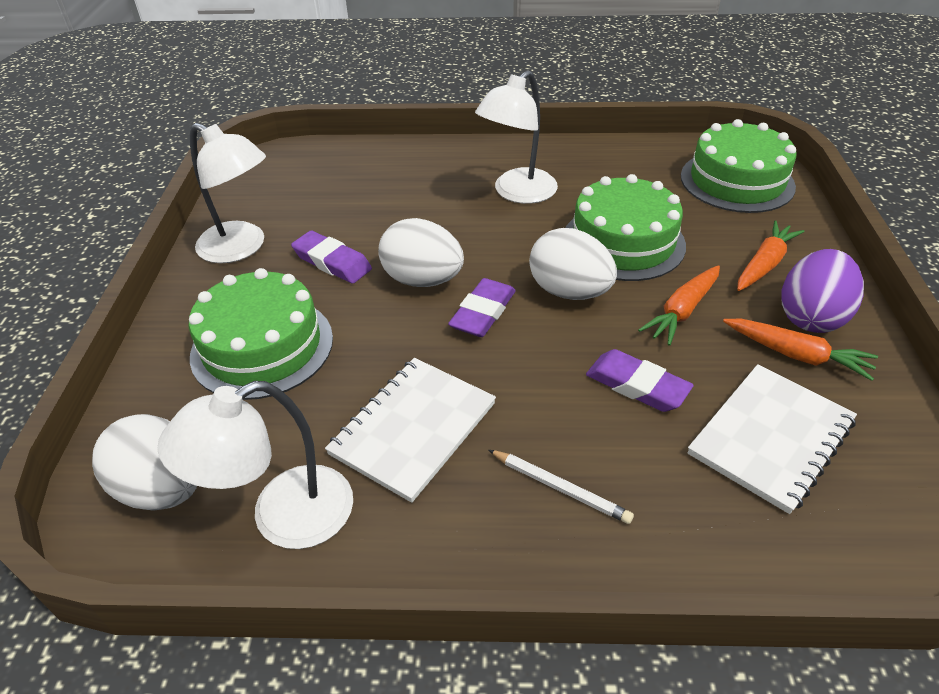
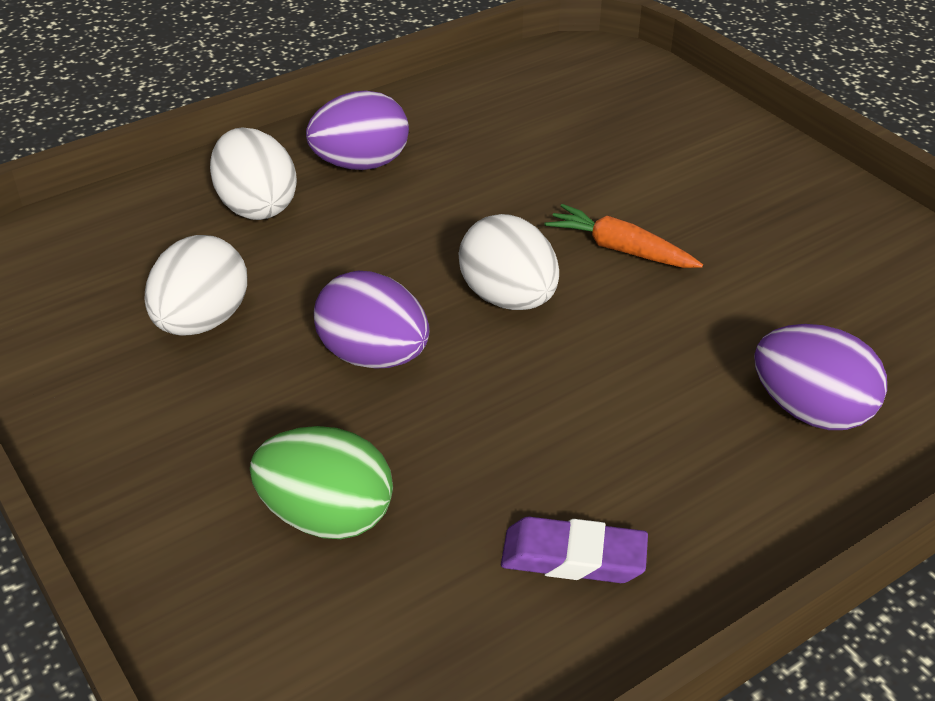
green cake: [189,268,333,400] [566,174,686,281] [681,119,797,213] = 3 -> none = 0
green egg: none = 0 -> [250,426,393,539] = 1
orange carrot: [638,265,720,346] [723,319,878,381] [737,221,804,291] = 3 -> [544,204,703,268] = 1
purple egg: [781,249,864,333] = 1 -> [306,90,409,170] [314,271,430,369] [754,324,887,430] = 3
purple eraser: [291,231,372,284] [448,278,516,337] [586,349,694,412] = 3 -> [501,517,648,583] = 1
white lamp: [157,381,353,549] [190,123,266,263] [475,70,558,204] = 3 -> none = 0
white notebook: [325,358,496,503] [688,364,857,514] = 2 -> none = 0
white pencil: [489,450,634,524] = 1 -> none = 0

